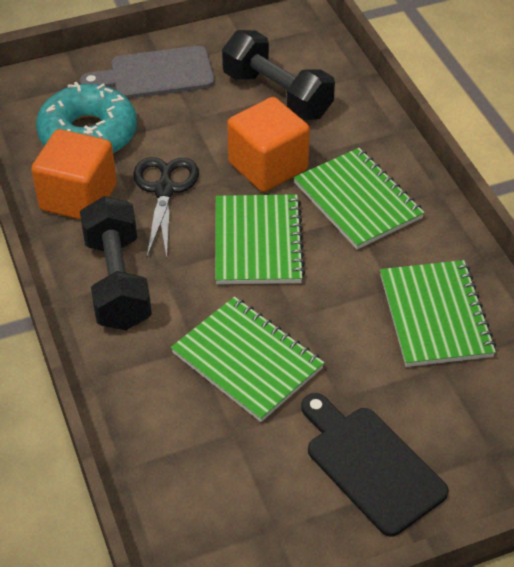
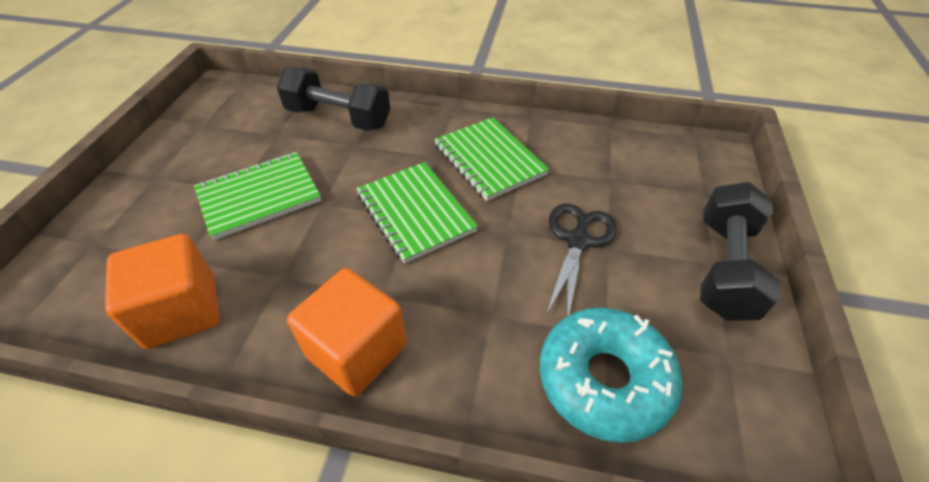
black cutting board: [301,393,449,537] = 1 -> none = 0
green notebook: [171,297,324,422] [215,194,305,284] [294,148,425,249] [380,260,496,367] = 4 -> [194,152,321,240] [356,162,478,264] [434,117,549,201] = 3
grey cutting board: [80,46,215,99] = 1 -> none = 0

